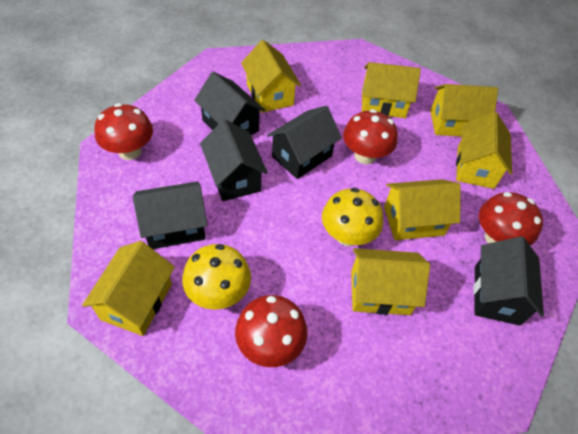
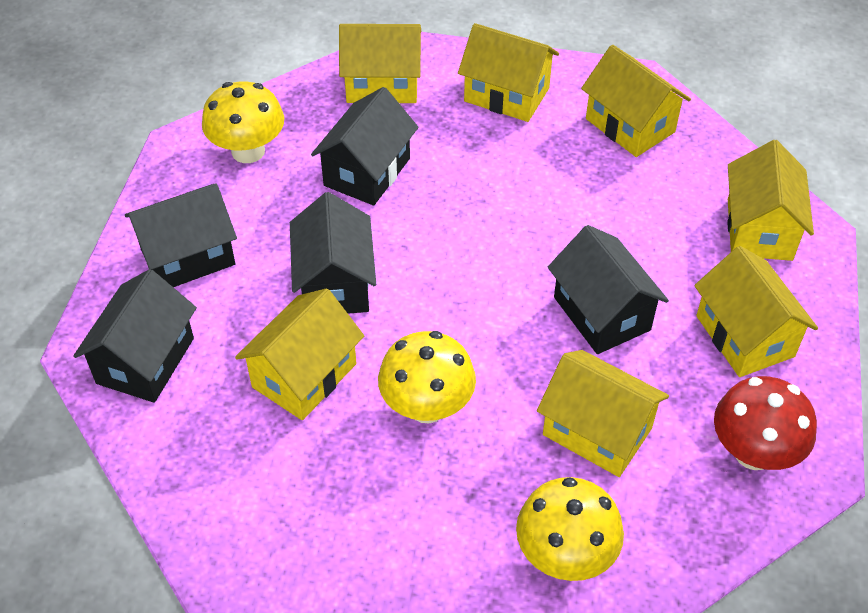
red mushroom: [95,103,153,160] [235,295,308,367] [343,109,398,164] [479,192,543,245] = 4 -> [714,376,817,470] = 1
yellow mushroom: [182,244,251,310] [322,188,383,246] = 2 -> [202,81,284,163] [378,331,476,423] [516,477,624,581] = 3

